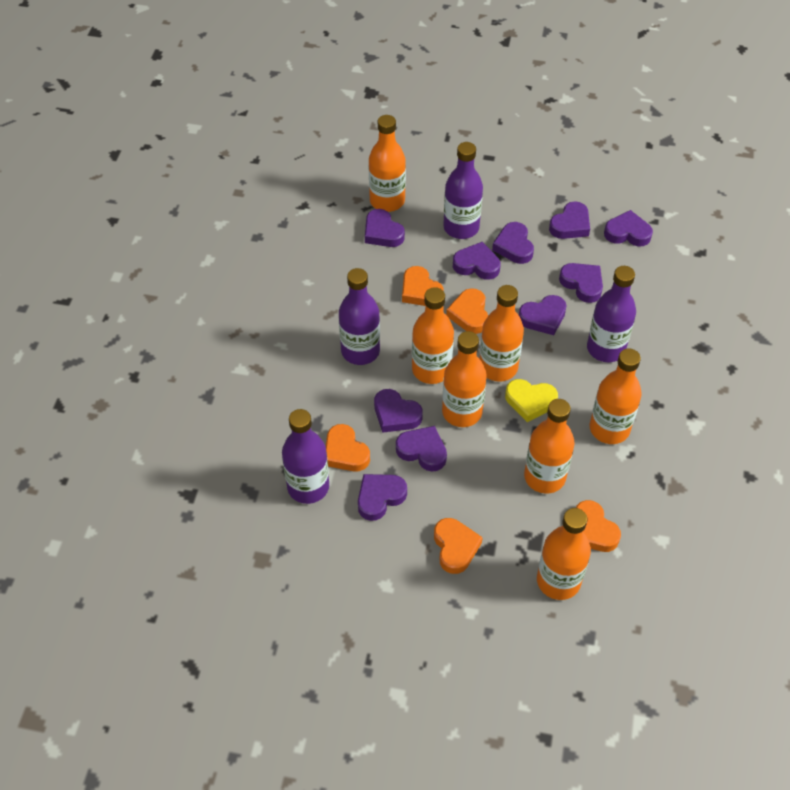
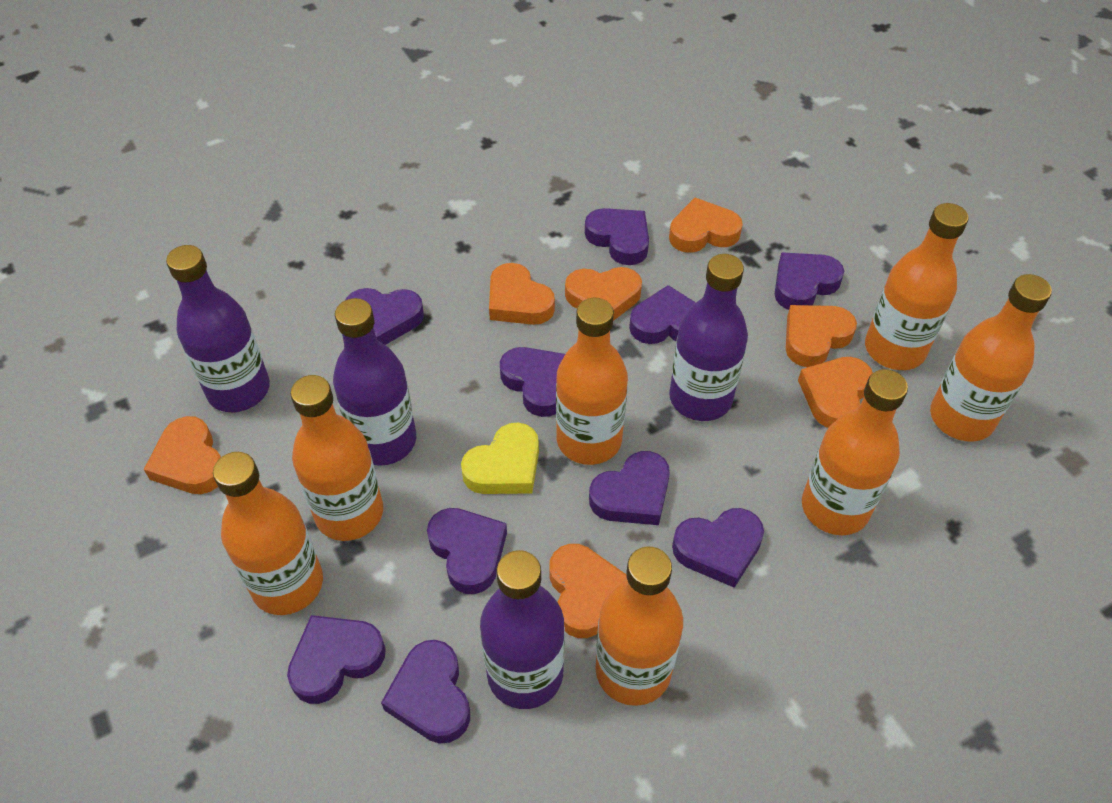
orange heart: [326,424,370,472] [402,266,444,306] [434,518,483,574] [446,288,488,334] [576,500,621,552] = 5 -> [144,416,221,494] [489,263,555,325] [549,544,627,638] [565,267,642,321] [669,198,743,253] [786,305,857,367] [798,357,873,428] = 7

